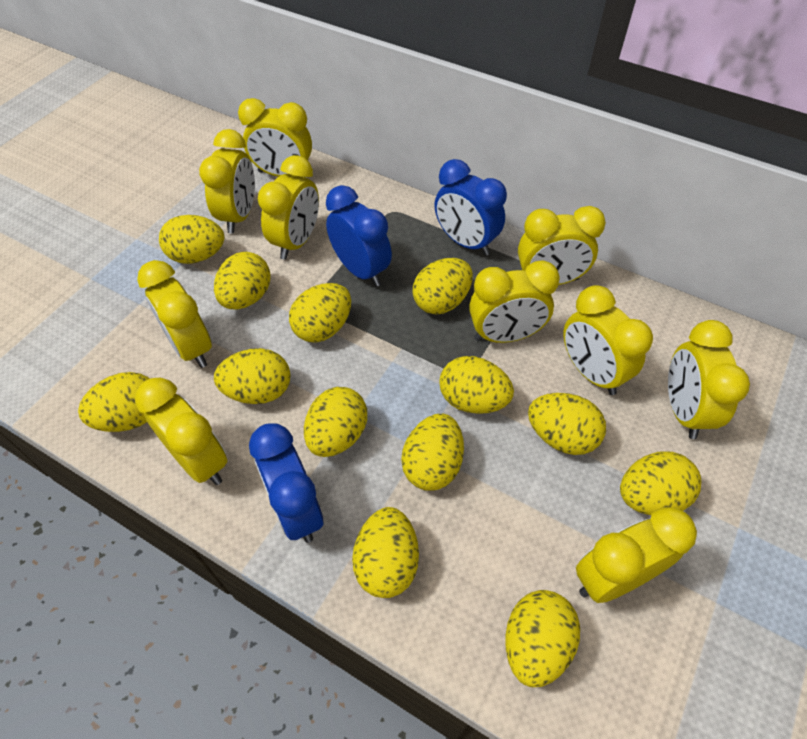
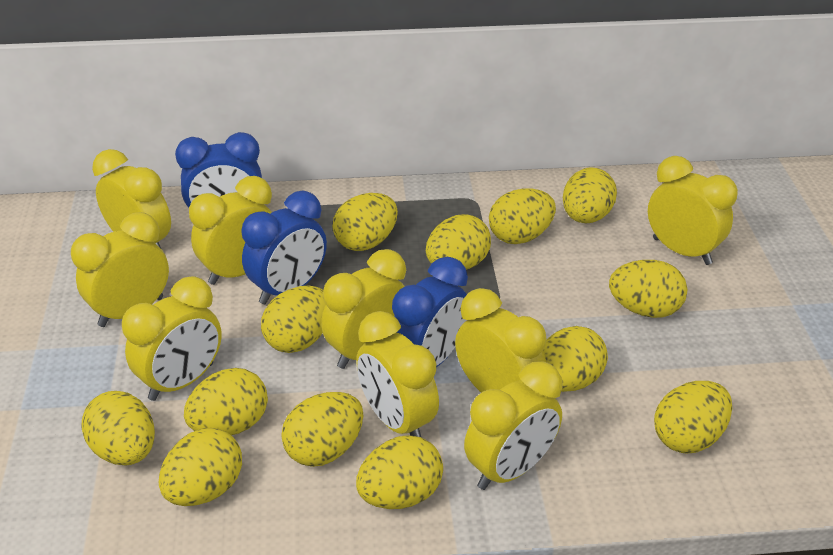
yellow clock: [135,378,228,485] [137,260,212,368] [199,129,255,233] [238,98,312,178] [258,155,319,260] [469,260,560,343] [518,206,606,285] [563,285,653,395] [576,507,697,603] [668,320,750,439] = 10 -> [71,212,169,327] [92,149,171,248] [122,276,222,401] [189,176,272,285] [321,249,406,369] [356,311,439,438] [455,288,547,392] [464,362,563,490] [648,156,738,265] = 9

